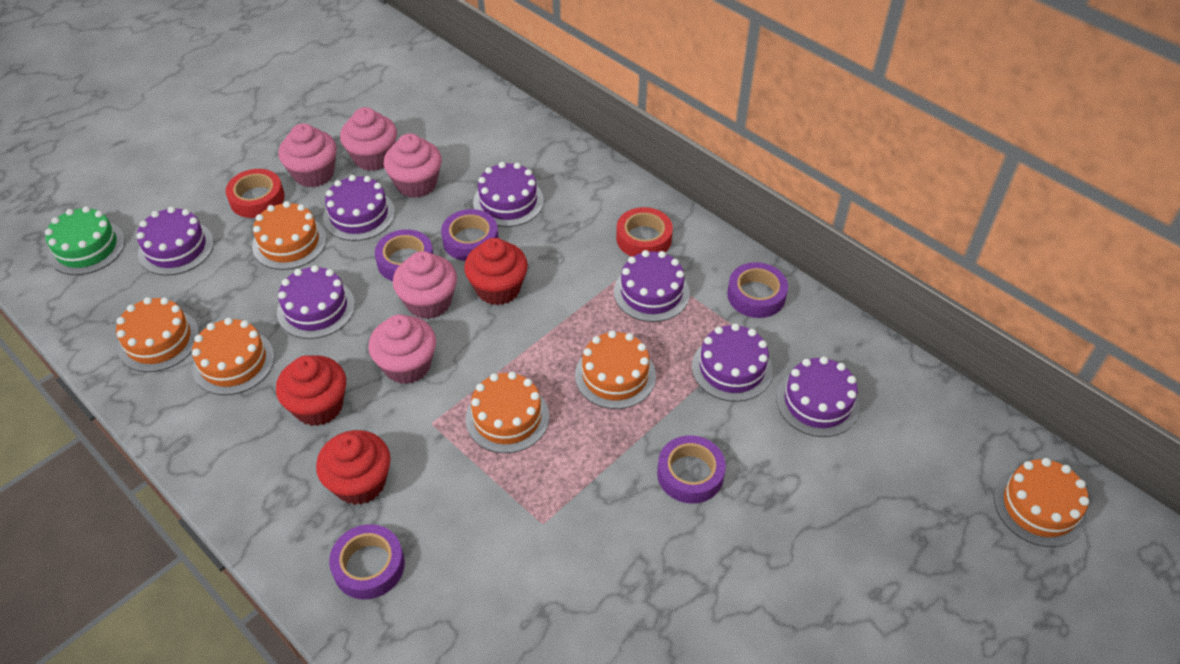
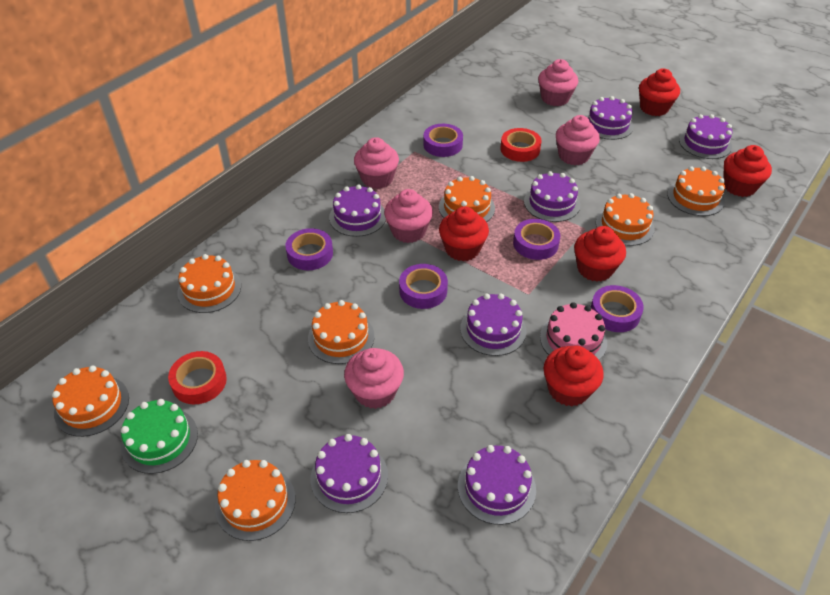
orange cake: [116,297,199,372] [192,318,275,395] [252,201,326,270] [466,372,549,453] [575,330,656,409] [994,458,1089,547] = 6 -> [52,365,129,437] [177,254,241,313] [215,460,296,541] [308,300,374,364] [439,176,495,222] [596,193,655,246] [667,166,725,216] = 7
pink cake: none = 0 -> [540,302,607,360] = 1
red cupcake: [276,355,346,426] [316,430,391,505] [464,238,528,305] = 3 -> [439,206,489,261] [544,346,604,406] [574,226,626,282] [639,68,680,116] [723,145,772,197] = 5

